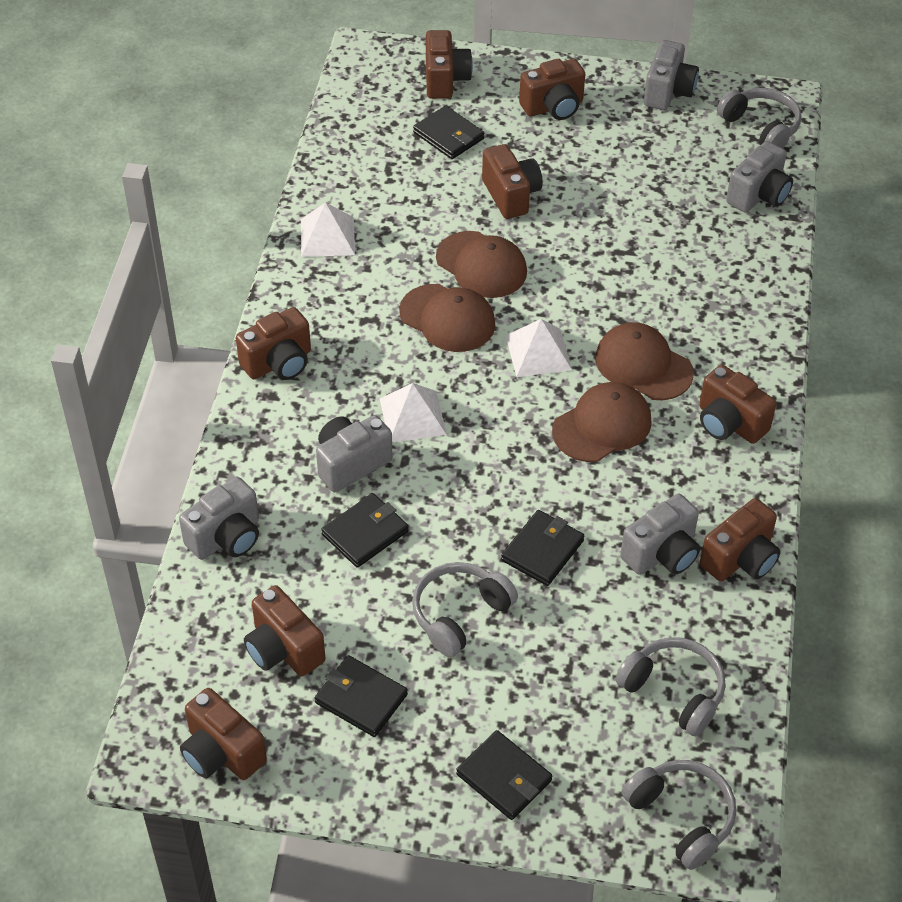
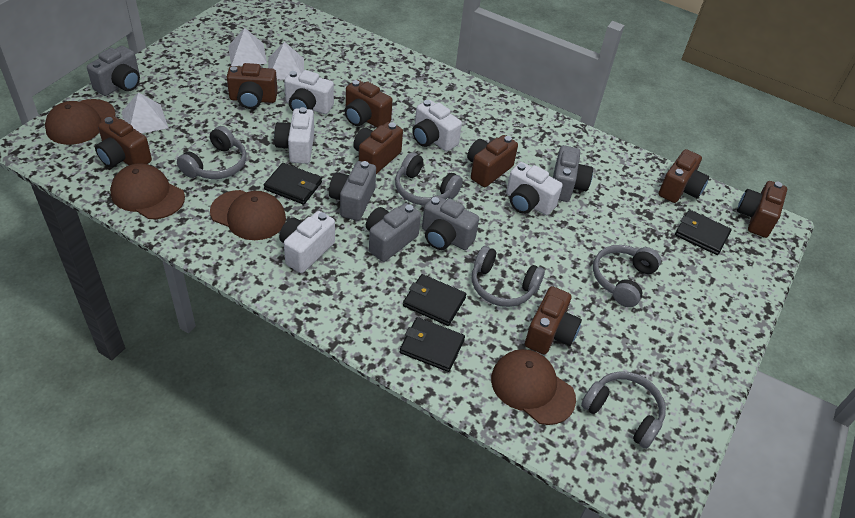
black wallet: [315,655,408,737] [321,493,409,568] [413,106,485,159] [456,730,552,820] [501,510,584,586] = 5 -> [264,163,322,205] [400,317,465,372] [403,274,466,326] [675,210,732,255] = 4
grey headphones: [412,562,518,657] [616,637,725,736] [622,760,736,870] [717,88,802,148] = 4 -> [177,126,247,179] [395,152,463,205] [472,246,545,307] [581,371,666,449] [593,245,661,307] = 5
white camera: none = 0 -> [274,107,314,164] [279,211,335,273] [284,70,334,114] [412,99,462,151] [506,162,563,215] = 5

